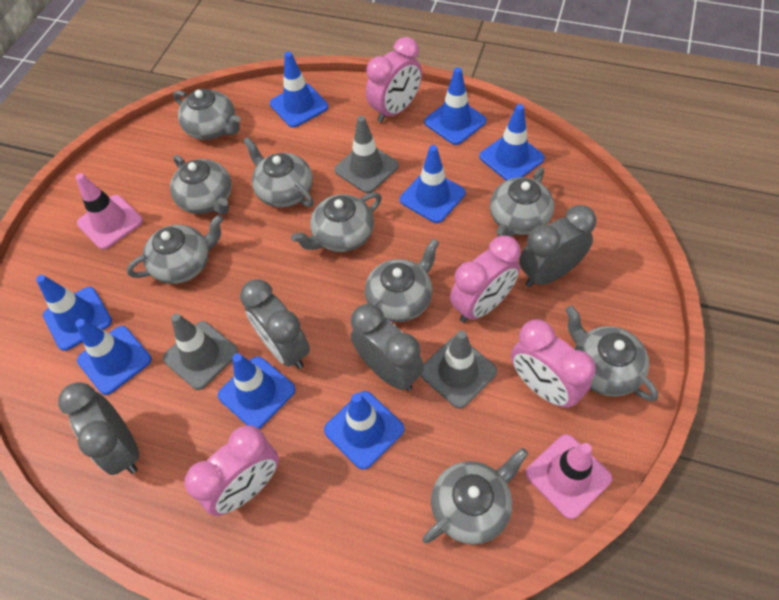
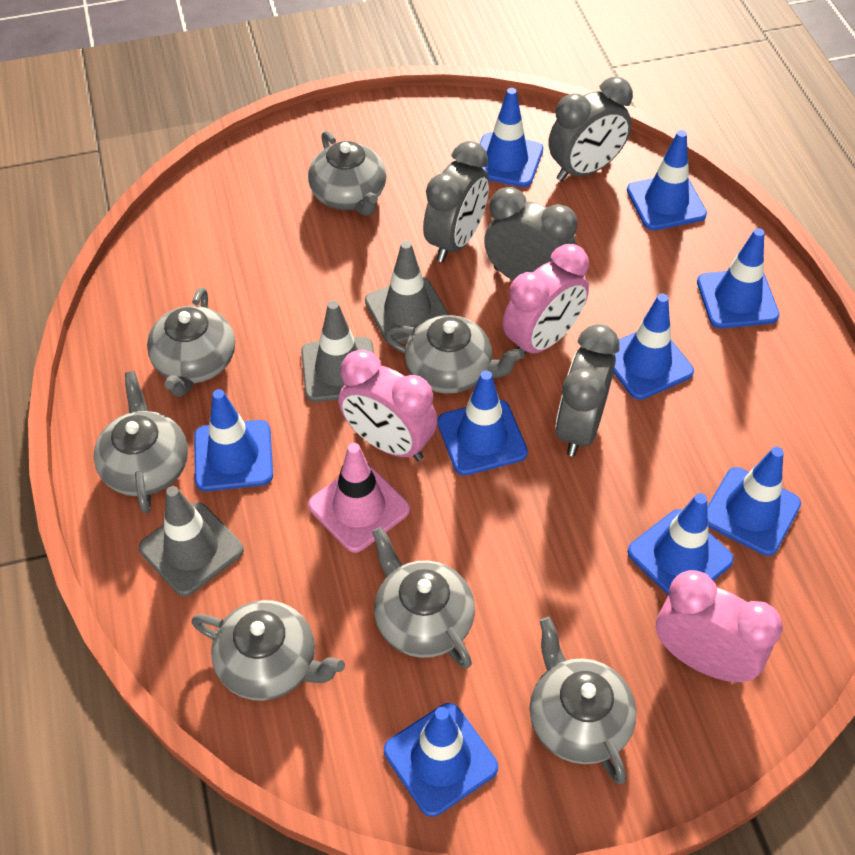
blue traffic cone: [36,275,112,351] [75,319,151,395] [218,353,296,429] [270,52,328,128] [324,391,404,470] [400,145,465,223] [424,67,486,145] [480,104,545,181] = 8 -> [194,389,273,491] [384,703,498,817] [438,370,528,475] [480,88,543,187] [613,293,694,400] [627,130,707,230] [628,493,734,595] [697,228,780,328] [707,447,801,556] = 9
grey teapot: [127,215,223,284] [170,155,232,214] [173,89,241,140] [243,137,314,207] [291,192,382,252] [365,239,439,322] [423,448,528,545] [490,168,554,237] [565,305,658,401] = 9 -> [94,371,188,514] [147,287,235,397] [191,600,345,701] [308,131,386,216] [372,527,475,669] [385,315,525,394] [530,617,636,784] = 7
pink clock: [184,425,279,516] [366,37,422,123] [450,235,521,323] [511,319,596,408] = 4 -> [339,350,437,461] [503,244,589,360] [656,570,783,682] = 3
pink traffic cone: [76,173,143,250] [526,434,612,519] = 2 -> [308,443,410,553] = 1

